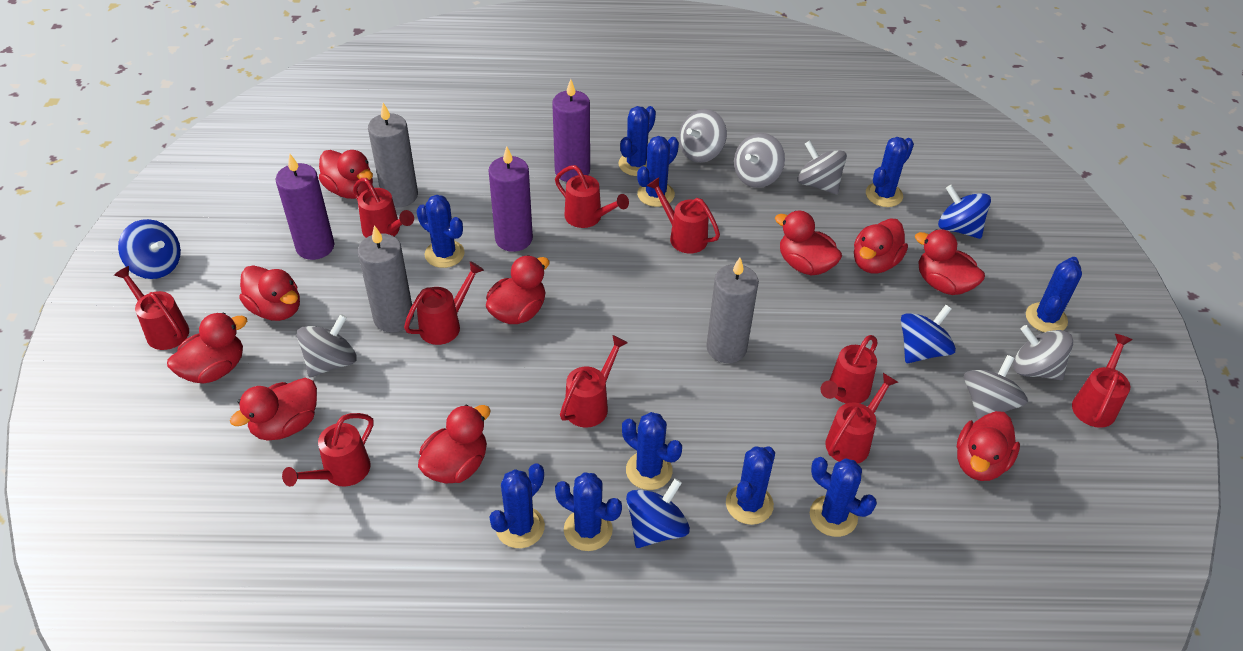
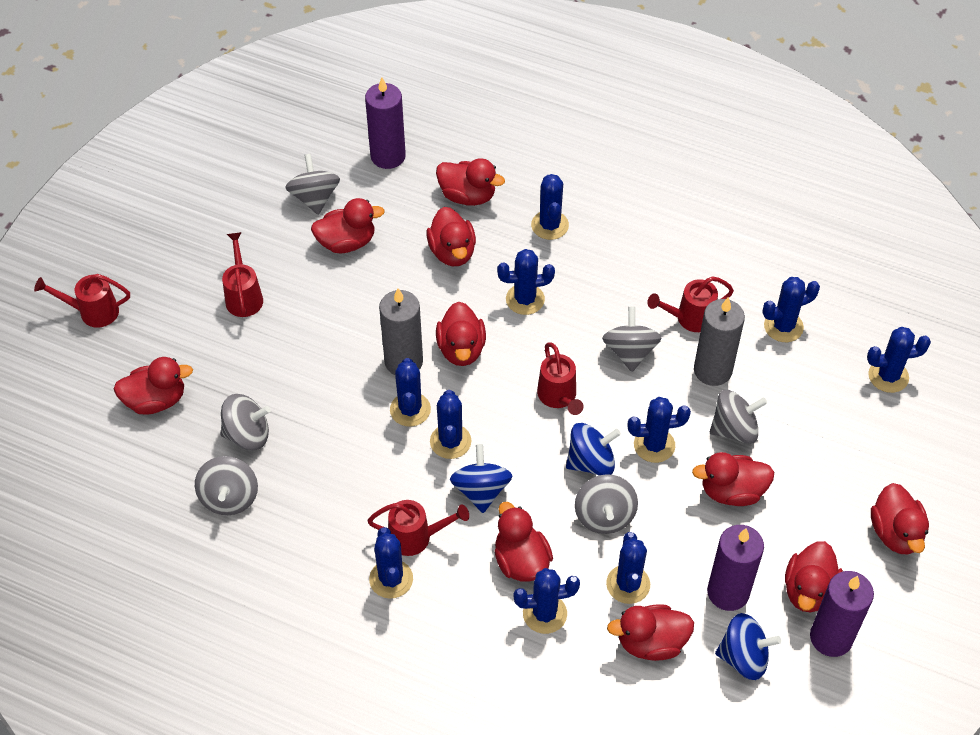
blue spinning top: [118,219,181,279] [626,478,690,548] [901,305,956,363] [938,185,991,239] = 4 -> [450,444,513,513] [566,423,621,475] [715,613,781,680] = 3
grey candle: [358,225,414,332] [368,103,418,207] [706,258,759,363] = 3 -> [379,288,423,375] [694,297,745,386] = 2
red watering can: [114,266,189,350] [282,413,373,487] [353,178,414,238] [404,261,484,345] [555,165,629,228] [560,335,628,428] [647,177,720,253] [820,335,877,403] [825,373,898,464] [1072,334,1133,428] = 10 -> [34,274,130,328] [222,232,263,317] [367,500,469,556] [537,342,584,415] [647,277,734,332] = 5

